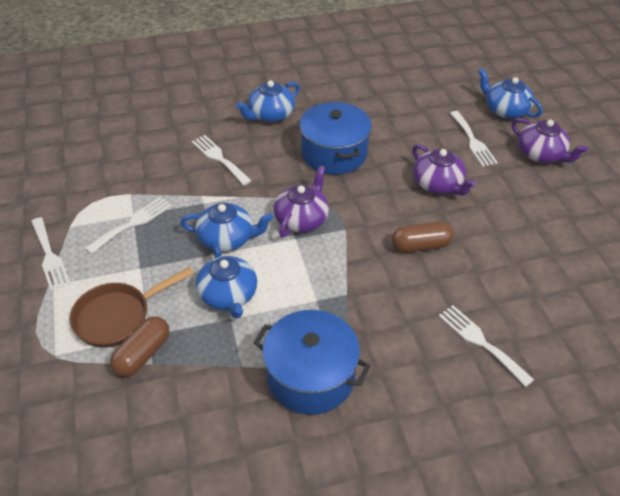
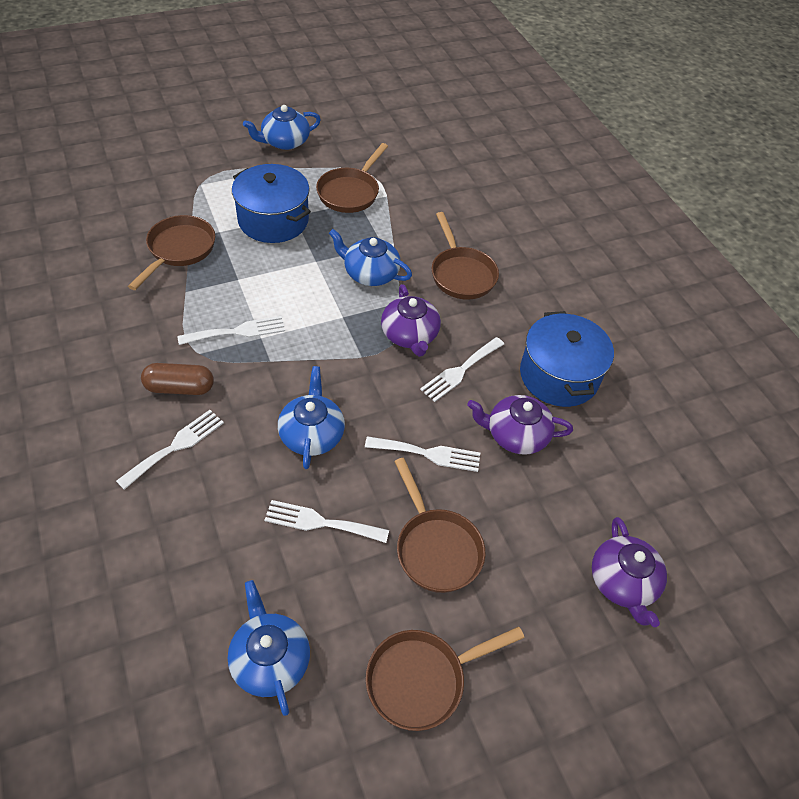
brown capsule: [110,316,170,377] [392,222,454,253] = 2 -> [141,363,214,395] = 1
brown pan: [69,267,194,348] = 1 -> [128,215,215,290] [316,143,388,213] [366,626,525,731] [394,458,485,593] [432,212,499,299] = 5

